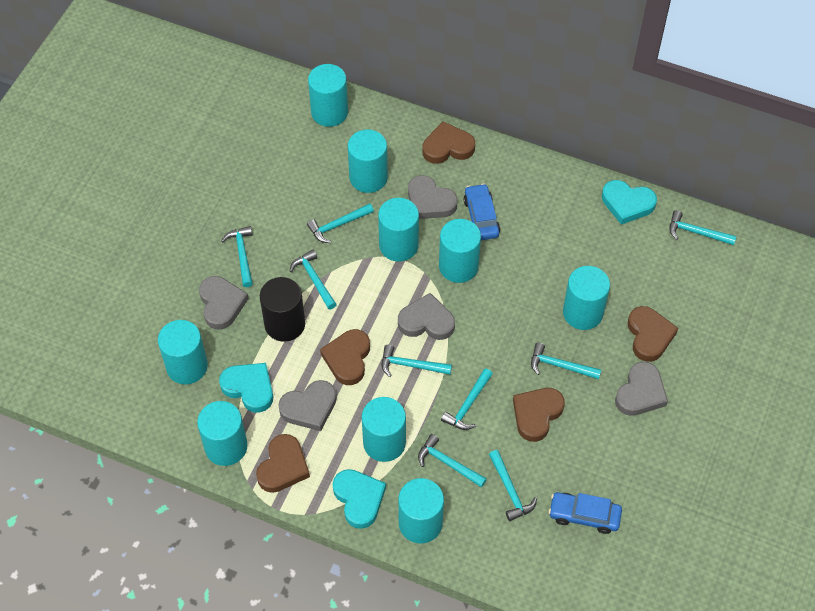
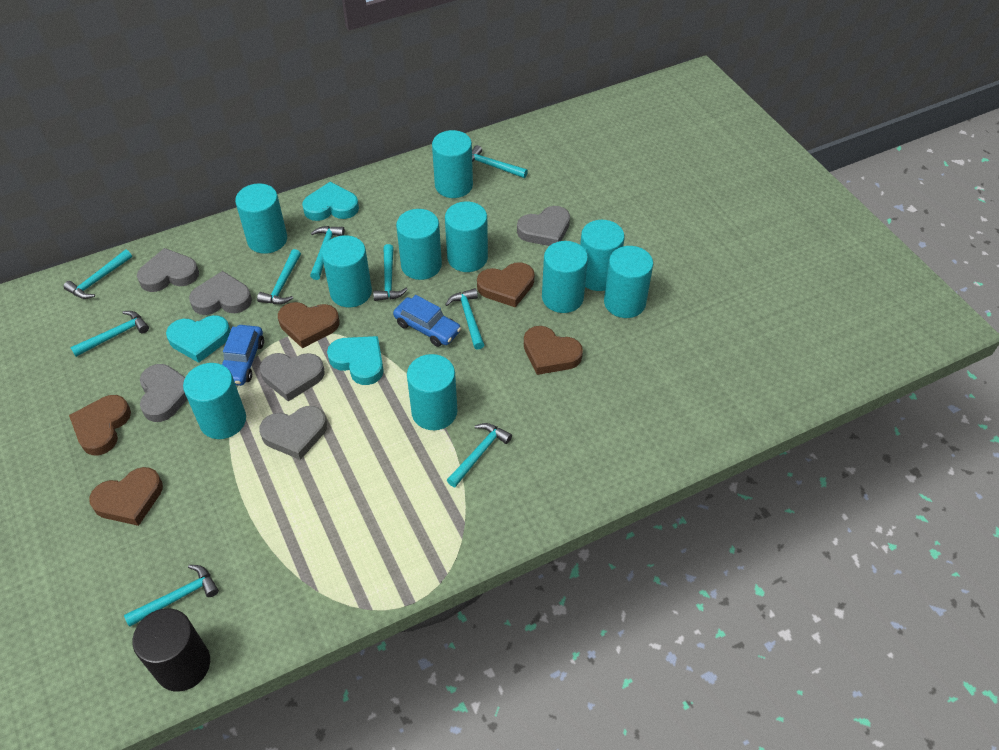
grey heart: [199,276,249,330] [278,380,337,431] [398,293,455,340] [408,175,458,219] [615,362,668,416] = 5 -> [137,248,199,292] [140,364,188,422] [189,271,252,315] [259,406,327,460] [260,353,325,402] [517,206,570,246] = 6
turquoise cylinder: [158,320,208,384] [197,401,248,466] [308,64,348,127] [348,130,388,193] [362,397,406,462] [378,198,419,262] [398,478,444,543] [439,219,481,283] [563,266,610,330] = 9 -> [183,363,246,439] [235,183,287,254] [322,235,372,307] [396,209,442,280] [407,354,457,430] [432,130,473,198] [445,201,488,272] [542,241,588,313] [580,220,625,291] [604,246,653,318] = 10

